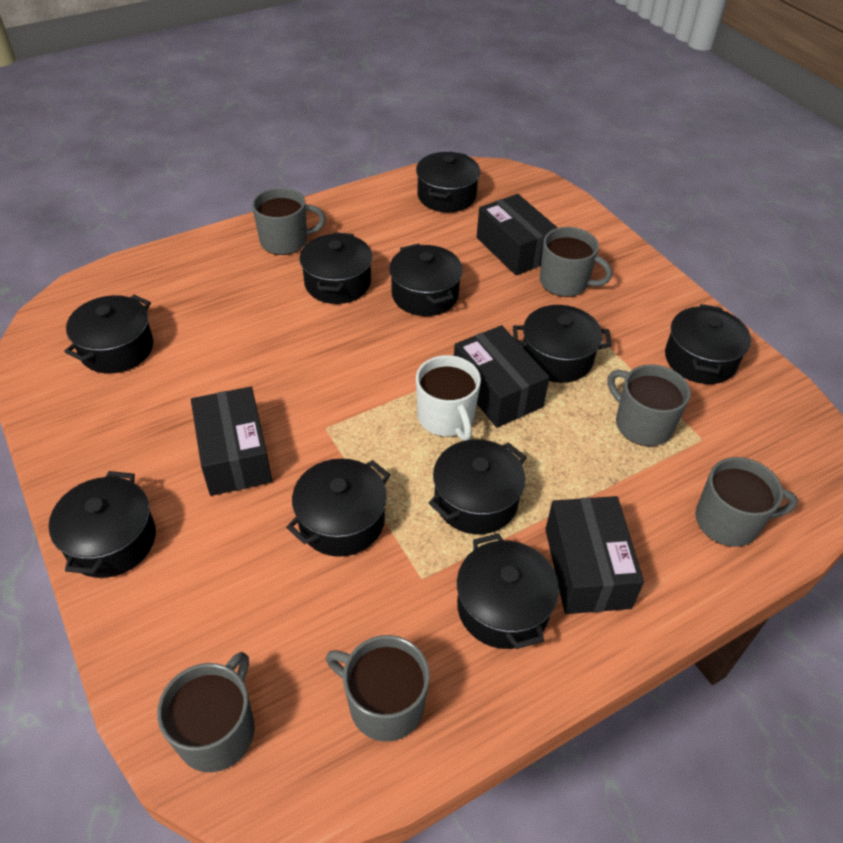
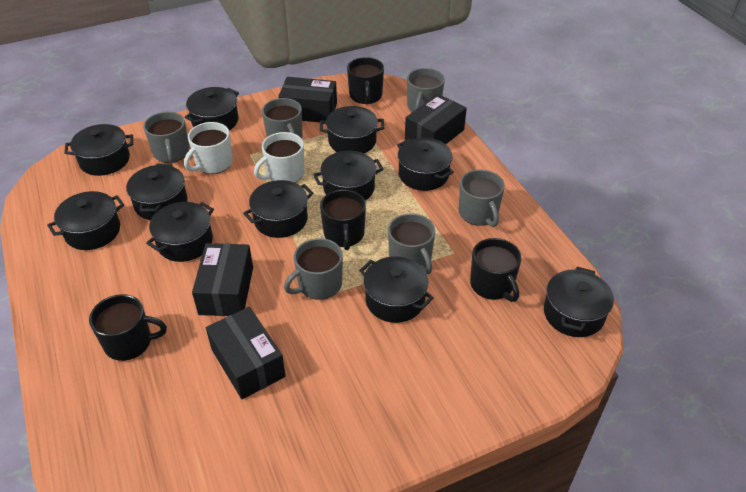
black mug: none = 0 -> [89,294,167,361] [320,190,366,250] [347,57,384,104] [470,238,522,302] = 4
black pot: [49,471,156,578] [64,295,153,374] [286,458,390,557] [299,232,372,304] [389,243,463,316] [416,152,480,212] [429,439,527,534] [457,533,559,649] [513,305,612,383] [665,304,751,384] = 10 -> [47,191,124,250] [64,124,133,176] [126,164,187,220] [146,202,214,262] [184,87,239,130] [243,180,313,238] [313,150,384,201] [320,106,384,153] [359,256,434,323] [397,138,454,191] [544,267,614,337] = 11
white mug: [416,355,481,441] = 1 -> [184,122,233,174] [254,132,305,183] = 2

